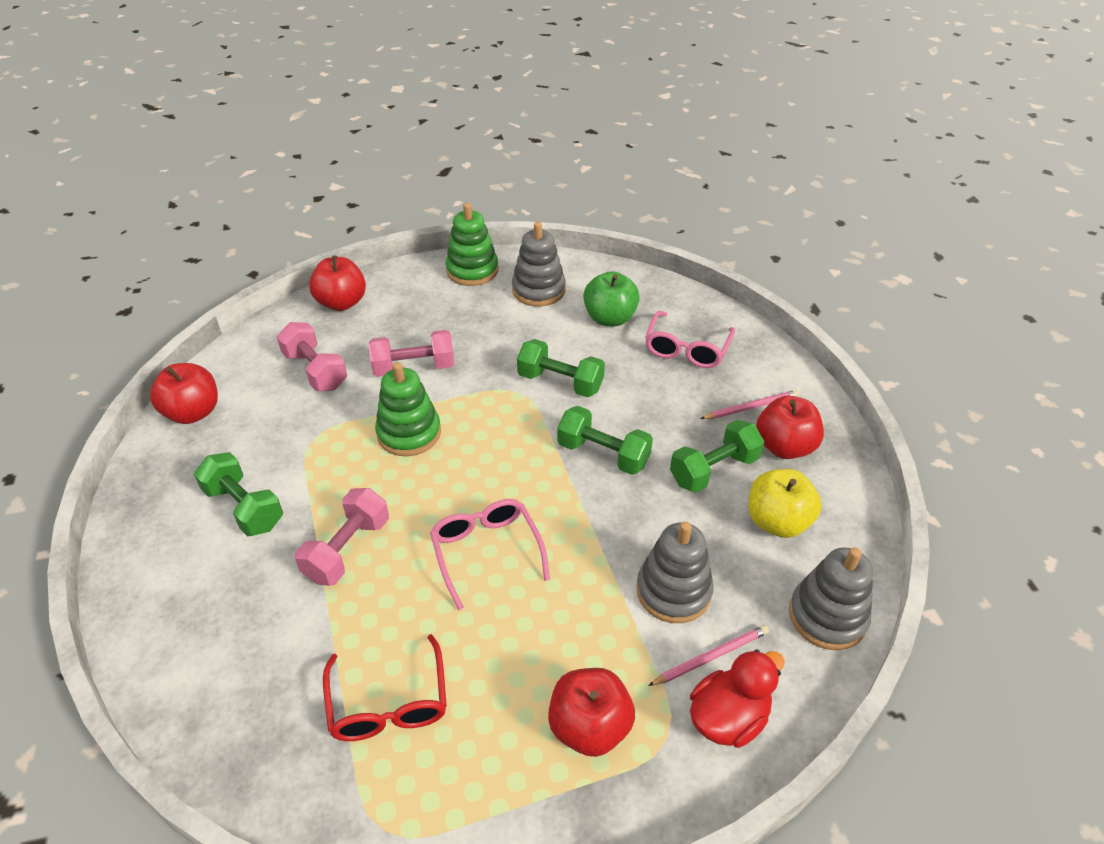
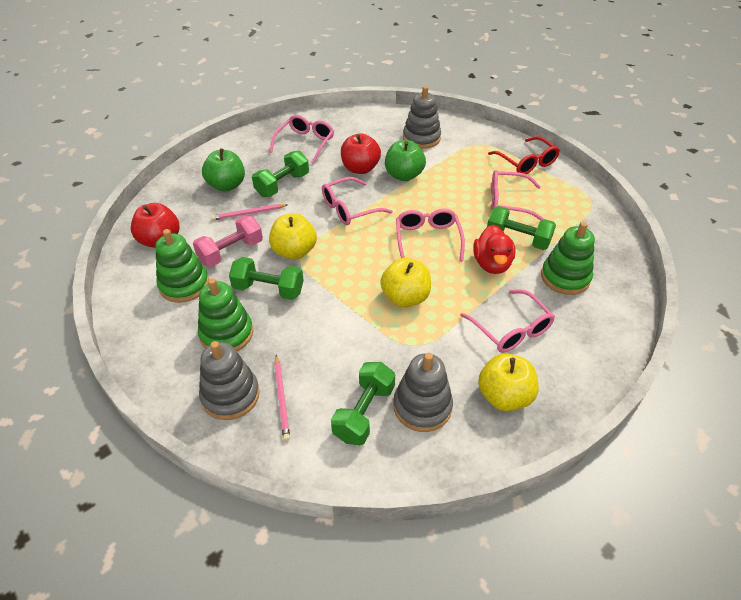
green apple: [583,271,640,326] = 1 -> [202,148,245,192] [385,140,426,181] = 2
green stacking toy: [375,362,441,456] [445,203,498,286] = 2 -> [155,229,209,303] [198,278,253,351] [541,222,595,295] = 3
pink dumbbell: [277,322,347,391] [295,488,389,586] [369,330,454,377] = 3 -> [193,216,263,267] = 1
pink glasses: [430,499,550,610] [645,311,735,368] = 2 -> [269,115,334,164] [322,177,393,225] [396,209,465,261] [460,289,555,353] [491,170,544,220] = 5
red apple: [150,363,218,424] [309,255,366,311] [548,668,635,757] [756,396,824,459] = 4 -> [131,203,180,248] [341,133,381,174] = 2
yellow apple: [749,469,822,538] = 1 -> [269,213,317,260] [380,258,431,307] [478,353,539,411] = 3

